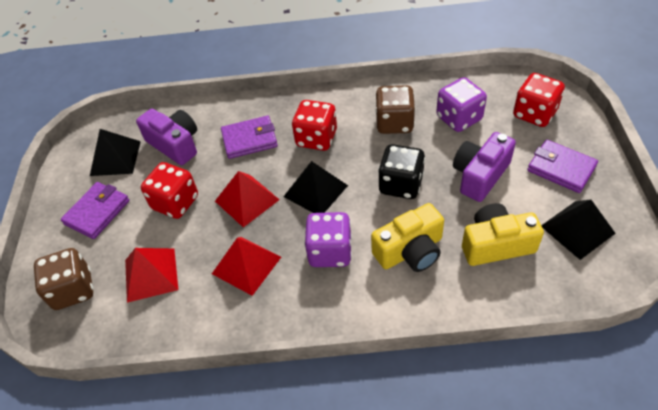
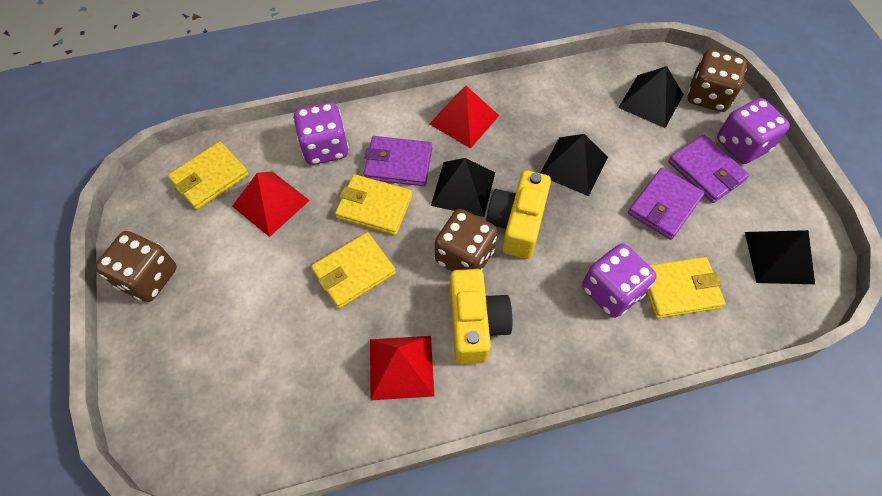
black dice: [378,144,425,199] = 1 -> none = 0
black pyramid: [90,129,141,176] [283,161,348,213] [541,199,616,260] = 3 -> [431,158,495,217] [540,134,608,196] [618,66,684,128] [745,230,815,284] = 4
brown dice: [34,248,93,310] [375,85,415,134] = 2 -> [95,231,176,302] [435,209,497,271] [688,50,747,112] = 3
purple camera: [136,109,197,165] [453,132,516,202] = 2 -> none = 0
purple dice: [304,212,352,267] [436,77,487,132] = 2 -> [293,102,349,165] [582,243,657,318] [717,98,790,164] = 3
red dice: [141,162,198,219] [292,100,337,151] [513,73,565,127] = 3 -> none = 0
yellow wallet: none = 0 -> [168,141,249,210] [311,232,396,309] [335,174,412,235] [647,257,725,318] = 4

